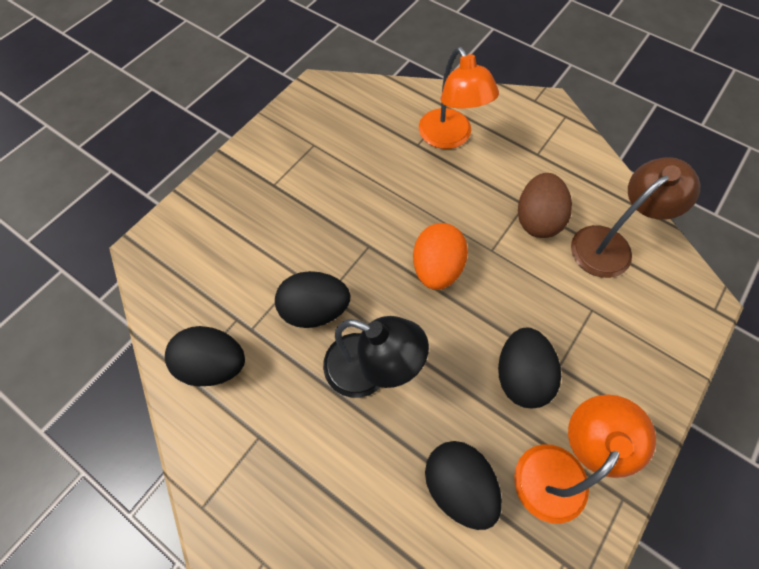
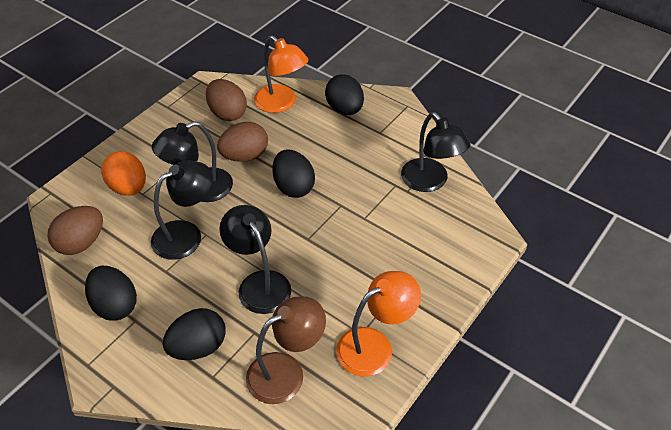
black lamp: [323,316,429,398] = 1 -> [151,160,213,260] [152,121,233,202] [219,205,291,314] [401,112,471,192] = 4
brown egg: [518,173,572,238] = 1 -> [47,206,103,255] [206,79,247,121] [217,122,268,162] = 3

